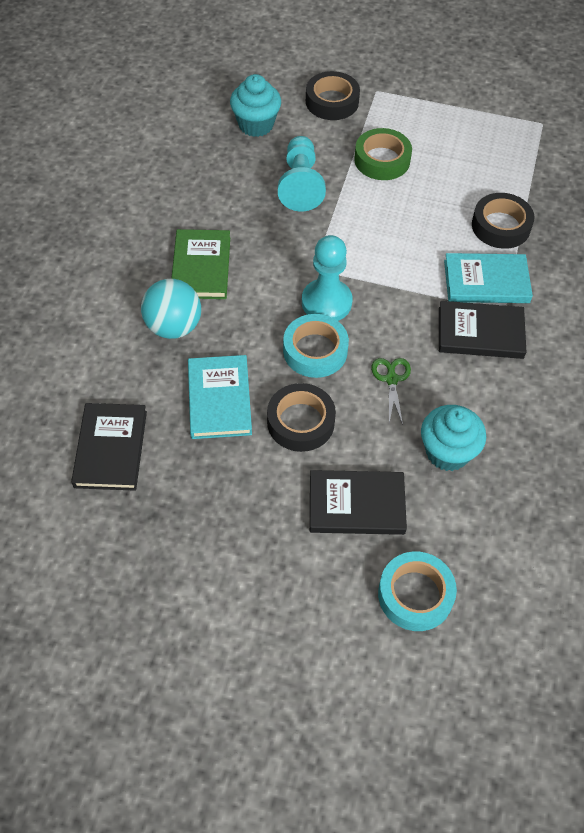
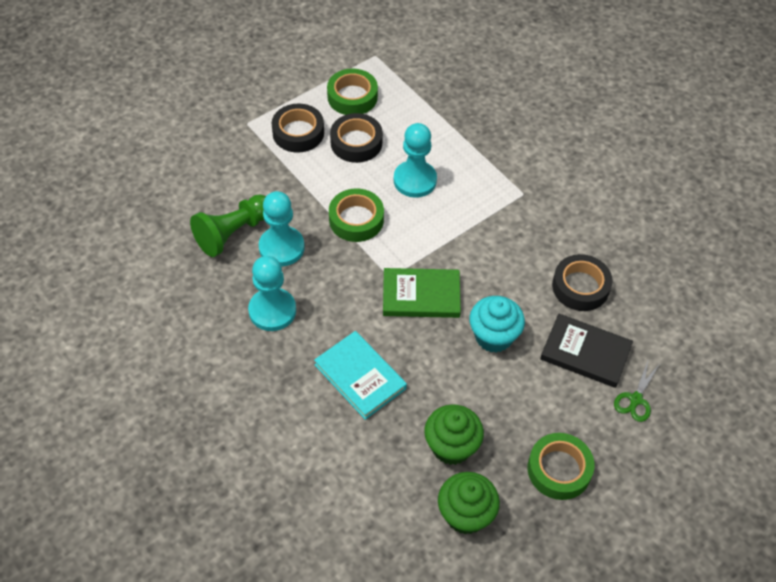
black book: [71,403,147,491] [310,470,407,535] [439,301,526,359] = 3 -> [540,314,633,388] = 1
green cupcake: none = 0 -> [424,404,484,465] [438,472,500,534] = 2
green pawn: none = 0 -> [190,194,266,257] = 1
green tape: [354,128,412,180] = 1 -> [327,69,378,115] [329,189,384,242] [527,433,595,500] = 3
turquoise ball: [141,279,201,339] = 1 -> none = 0
turquoise book: [188,355,252,439] [444,253,533,303] = 2 -> [314,331,407,420] = 1
turquoise cupcake: [230,74,281,137] [421,405,486,471] = 2 -> [469,296,525,353] = 1
turquoise pawn: [278,136,326,212] [302,235,353,321] = 2 -> [248,256,296,331] [259,191,305,266] [394,123,437,198] = 3
turquoise tape: [283,314,349,378] [378,551,457,631] = 2 -> none = 0

